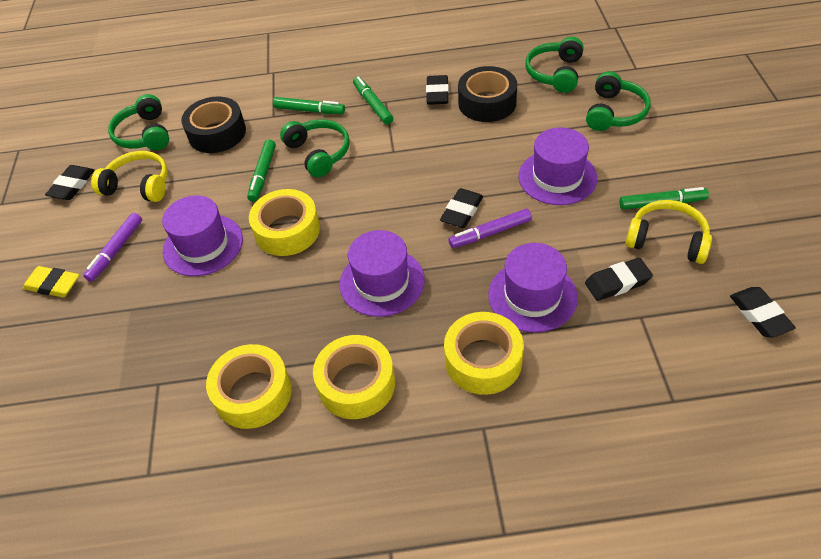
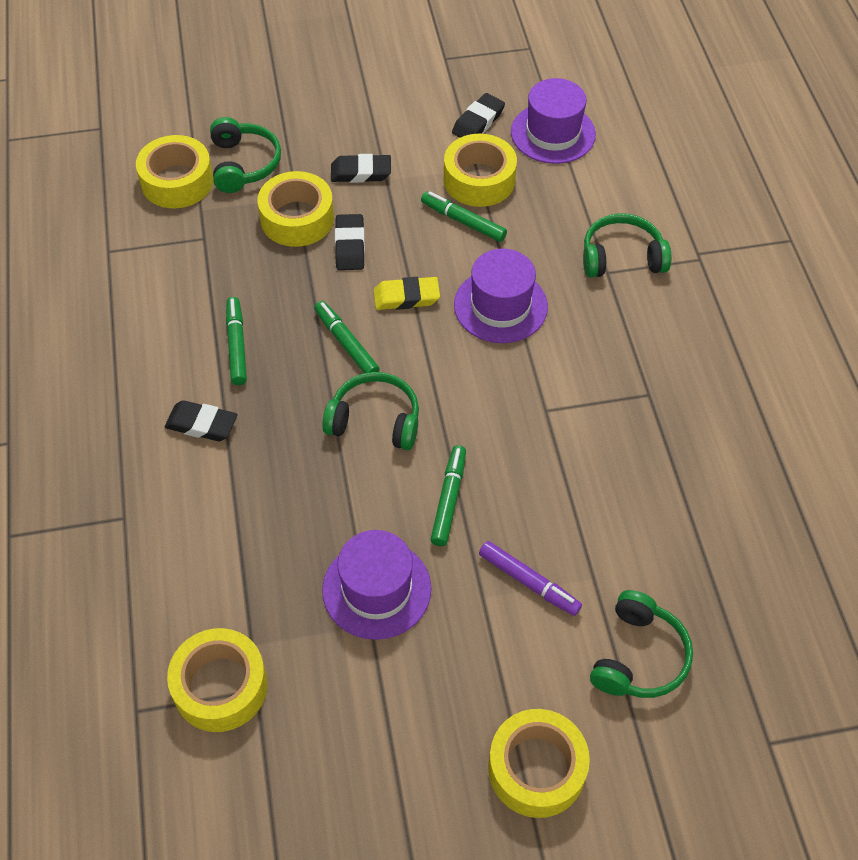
black eraser: [45,165,95,200] [426,75,449,105] [440,188,483,228] [585,258,653,301] [730,287,796,338] = 5 -> [165,400,238,441] [331,154,391,183] [335,214,365,270] [452,93,505,138] = 4
black tape: [181,96,246,153] [458,66,517,122] = 2 -> none = 0
purple hat: [162,195,243,276] [340,230,425,317] [488,243,578,332] [518,127,597,205] = 4 -> [322,530,431,640] [454,249,548,343] [511,78,596,164] = 3
purple marker: [83,213,142,282] [448,209,532,248] = 2 -> [479,541,582,616] = 1
yellow headphones: [91,151,168,202] [626,200,712,264] = 2 -> none = 0
yellow tape: [206,344,292,429] [249,189,320,256] [313,335,395,419] [444,312,524,395] = 4 -> [136,135,213,208] [167,628,268,732] [257,171,334,247] [444,134,517,207] [488,709,590,818] = 5

